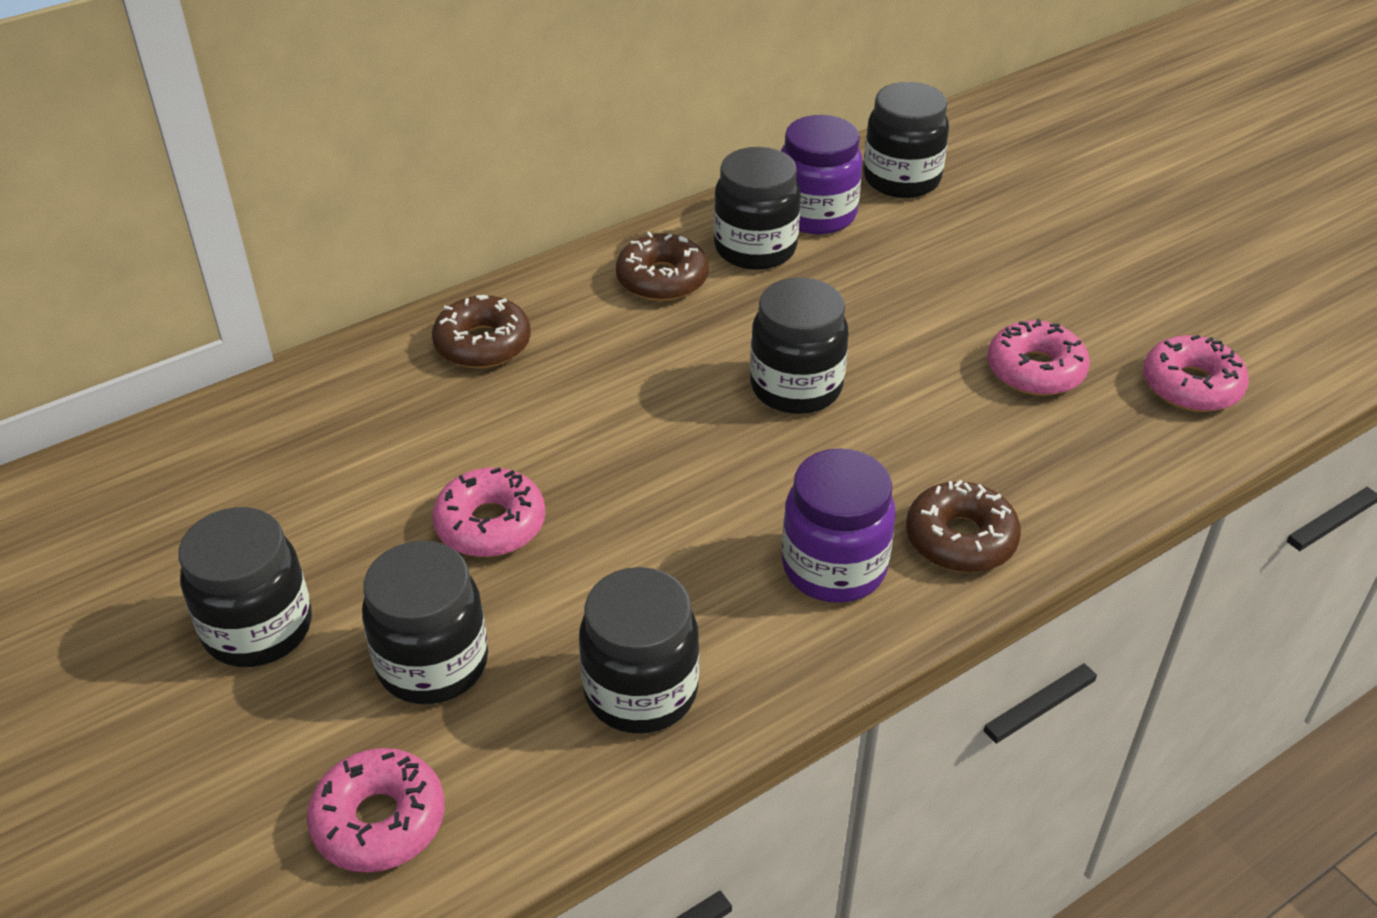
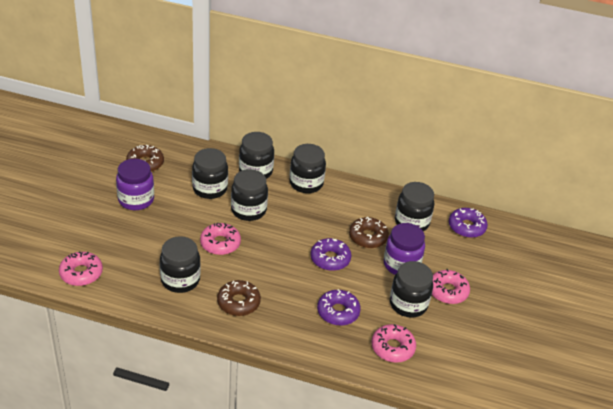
black jar: [178,507,312,667] [362,541,488,704] [579,567,699,734] [714,147,800,270] [750,277,848,414] [863,82,949,198] = 6 -> [160,236,201,293] [192,148,228,199] [231,169,268,221] [239,132,274,179] [289,144,326,193] [390,261,433,318] [395,182,434,231] = 7
purple donut: none = 0 -> [311,238,351,271] [317,289,361,326] [449,208,488,238] = 3

